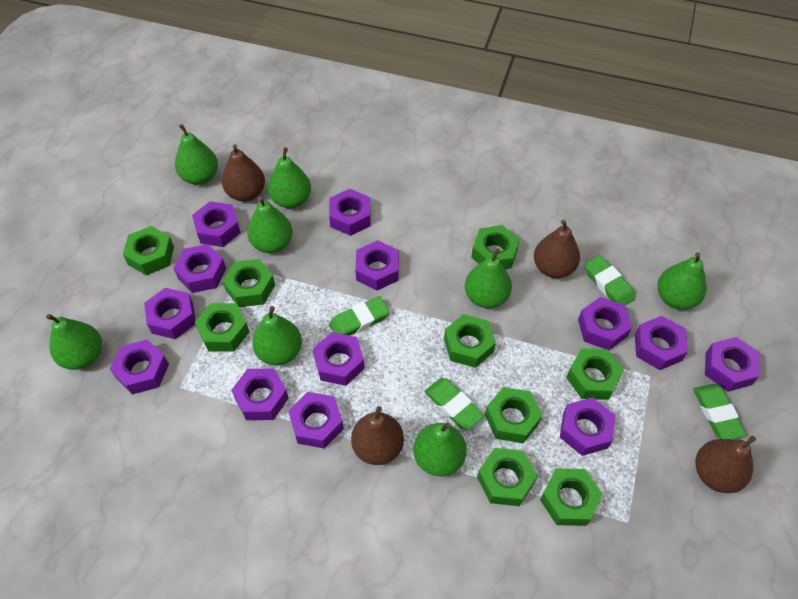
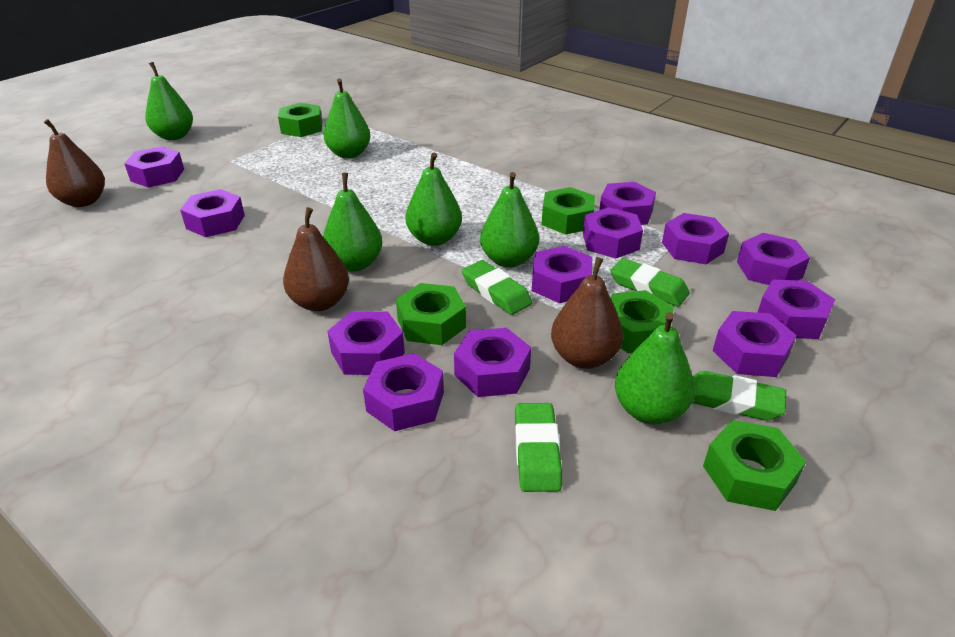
brown pear: [222,144,265,202] [351,406,404,465] [534,220,580,278] [696,436,756,493] = 4 -> [44,119,105,207] [283,207,349,311] [551,257,623,369] = 3
green nut: [123,226,174,275] [195,303,249,351] [223,259,275,307] [444,314,496,368] [471,225,520,269] [477,448,537,506] [485,387,542,443] [540,468,603,526] [566,348,624,400] = 9 -> [278,103,322,137] [396,283,466,345] [542,187,595,235] [610,290,674,353] [703,420,806,511] = 5
green pear: [46,314,102,370] [175,124,218,185] [247,197,293,253] [252,306,302,366] [268,147,311,208] [413,422,467,476] [465,248,512,308] [657,252,707,310] = 8 -> [145,62,193,140] [323,173,382,272] [324,78,371,159] [405,153,462,246] [480,172,539,268] [615,312,695,425] = 6
purple nut: [110,339,169,395] [144,288,196,339] [173,244,226,293] [192,201,241,247] [231,368,289,420] [288,392,344,449] [313,332,365,386] [329,189,371,236] [355,240,399,290] [560,397,615,456] [578,297,632,350] [635,316,688,370] [705,337,760,392] = 13 -> [124,146,184,188] [180,189,245,237] [327,311,405,375] [363,353,444,431] [454,328,531,397] [532,246,592,303] [583,207,643,258] [599,182,656,225] [662,213,729,264] [713,311,797,377] [737,233,810,285] [757,280,835,339] = 12

